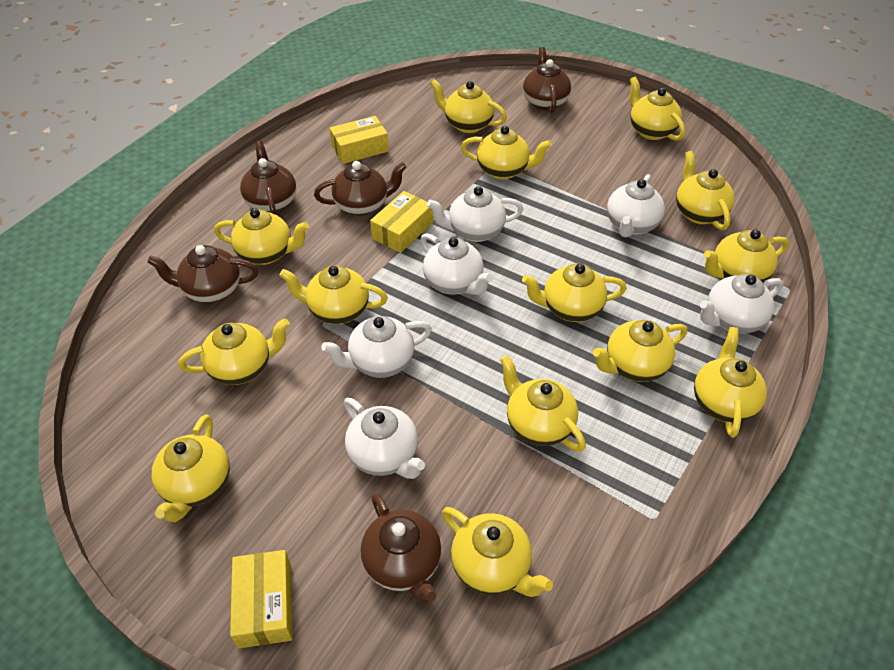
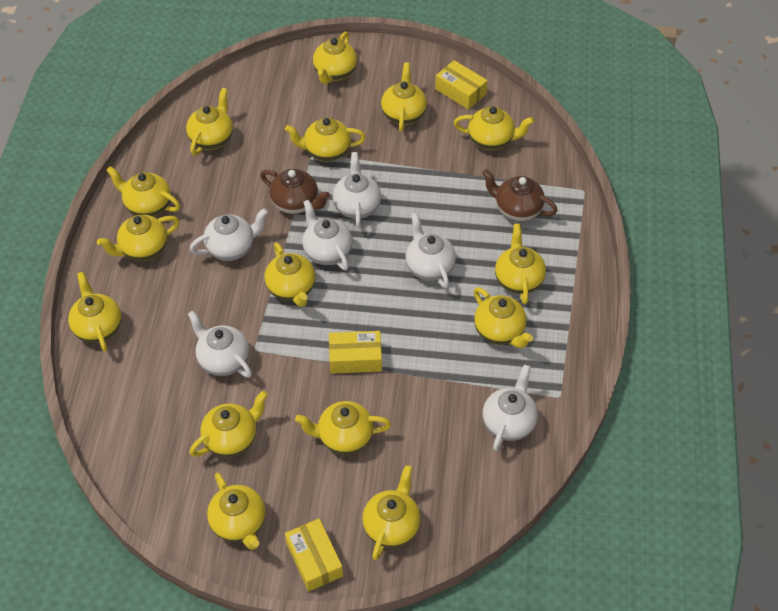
brown teapot: [147,245,258,303] [240,141,296,215] [314,161,407,216] [361,492,441,604] [523,47,571,113] = 5 -> [260,169,330,214] [482,169,558,221] = 2
yellow teapot: [152,414,230,522] [178,318,290,385] [214,208,309,265] [279,266,388,324] [430,79,507,133] [442,507,553,597] [461,126,552,180] [500,355,586,452] [522,263,627,322] [593,320,687,382] [630,77,685,141] [676,151,734,230] [694,327,767,438] [704,229,789,283] = 14 -> [68,272,122,352] [97,215,179,261] [106,166,180,217] [186,88,233,155] [190,391,268,457] [207,473,266,550] [265,243,316,307] [285,117,366,162] [295,401,391,455] [313,32,357,84] [362,465,421,560] [381,62,427,132] [454,106,534,150] [474,287,533,348] [495,224,546,304] = 15

